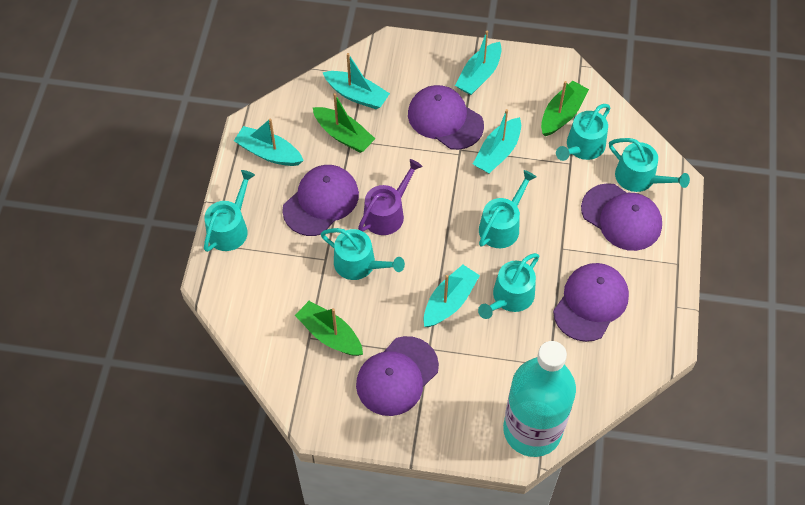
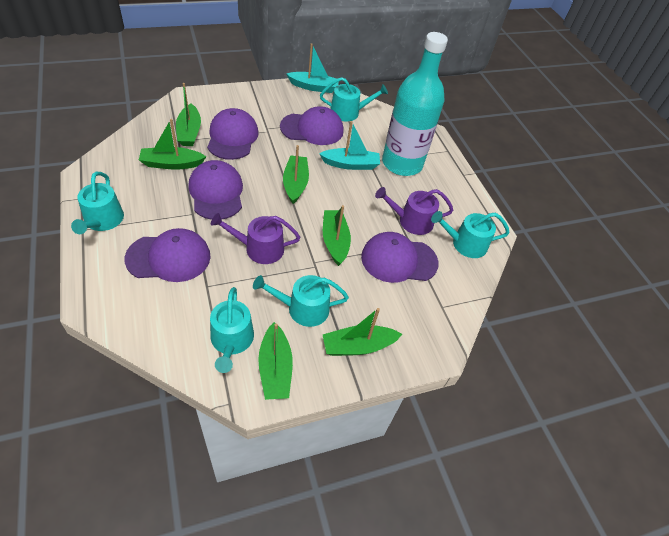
green boat: [295,301,363,356] [313,93,375,153] [541,81,589,136] = 3 -> [139,119,207,170] [176,83,201,146] [258,322,293,400] [283,145,309,204] [322,308,402,356] [323,205,351,266] = 6
purple watering can: [358,159,423,235] = 1 -> [211,213,300,264] [375,187,453,235] = 2
turquoise boat: [234,118,304,166] [323,53,390,109] [424,265,480,327] [455,31,502,95] [473,109,521,174] = 5 -> [287,43,339,93] [319,121,380,170] = 2
turquoise watering can: [204,170,255,252] [321,228,405,280] [478,253,539,319] [479,170,536,248] [556,104,610,161] [609,138,690,192] = 6 -> [71,172,124,234] [210,287,254,373] [253,275,349,327] [320,77,388,121] [431,211,510,258] = 5

